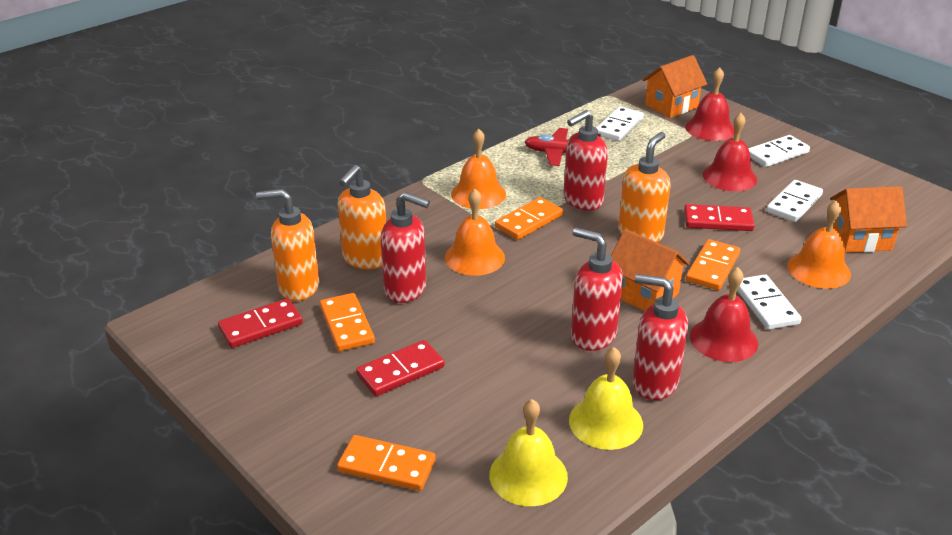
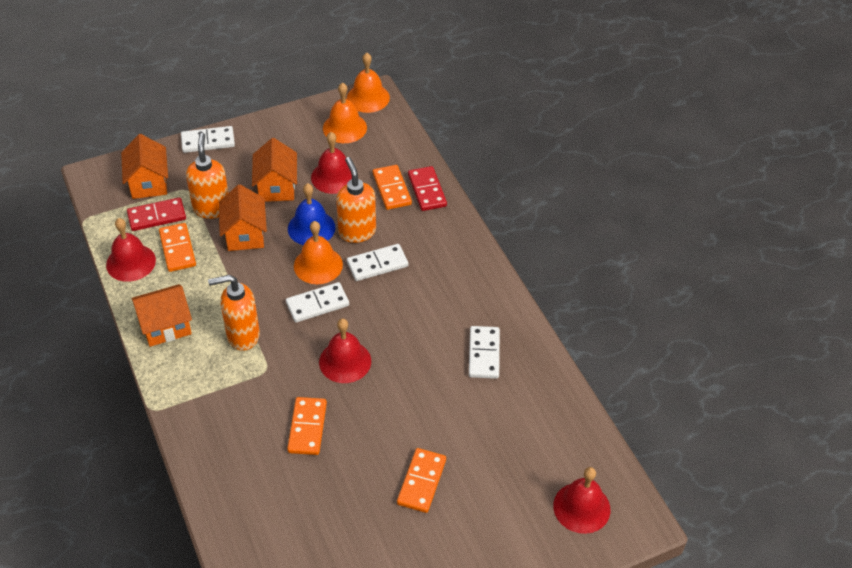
blue bell: none = 0 -> [288,183,336,245] = 1
orange house: [611,229,690,311] [642,55,707,118] [830,186,907,253] = 3 -> [121,134,168,199] [132,284,192,347] [219,184,267,251] [252,138,297,202] = 4
red bell: [685,67,735,141] [690,267,758,362] [703,113,757,191] = 3 -> [106,218,156,282] [311,132,352,194] [319,318,371,383] [553,467,611,534] = 4
red domino: [218,298,303,348] [356,340,445,396] [684,204,755,231] = 3 -> [127,197,186,231] [408,166,447,211] = 2
red plane: [524,128,601,166] = 1 -> none = 0
red soap dispenser: [380,192,430,303] [564,110,608,210] [571,227,623,351] [632,274,688,400] = 4 -> none = 0
yellow bell: [489,399,568,506] [569,347,643,450] = 2 -> none = 0

